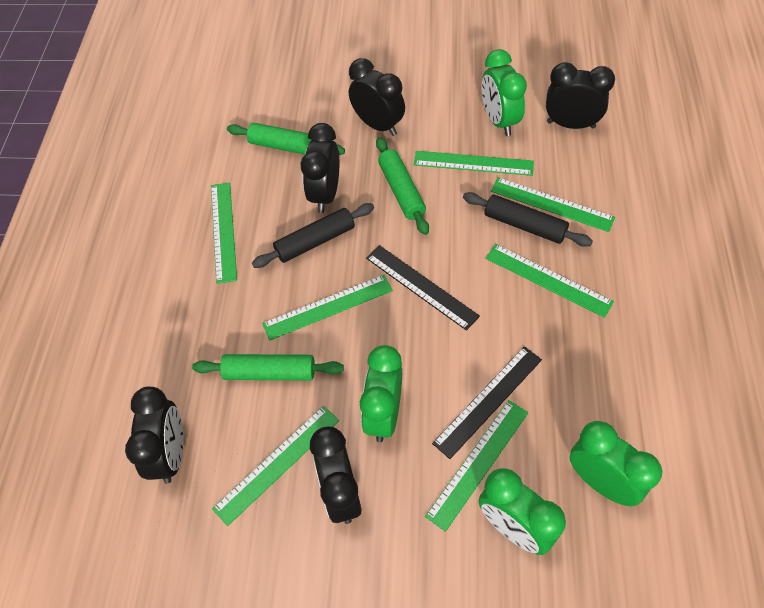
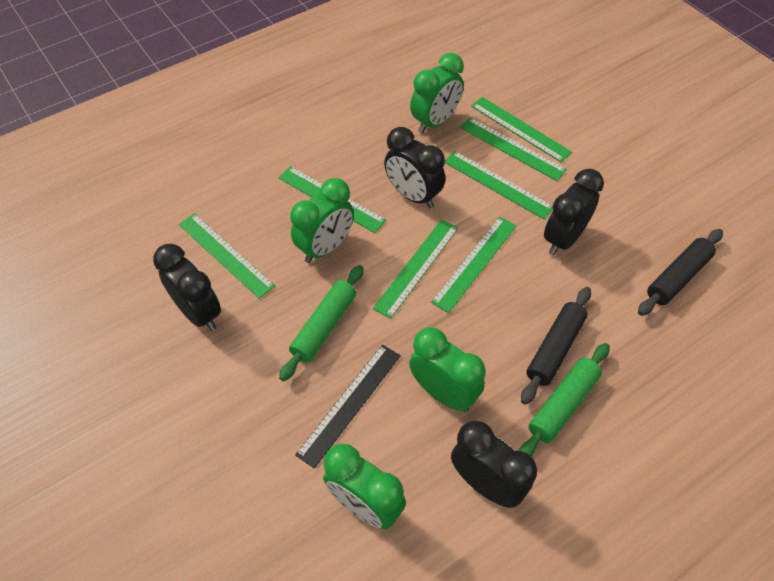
black clock: [125,387,184,484] [300,123,339,213] [310,426,362,524] [349,58,405,136] [546,62,615,129] = 5 -> [153,244,221,331] [384,127,445,208] [451,420,537,508] [544,169,604,256] = 4
black ruler: [366,245,480,331] [432,346,542,459] = 2 -> [295,344,401,469] = 1
green rolling pin: [192,354,344,381] [227,123,345,155] [376,137,429,235] = 3 -> [279,265,364,381] [519,343,610,457] = 2

